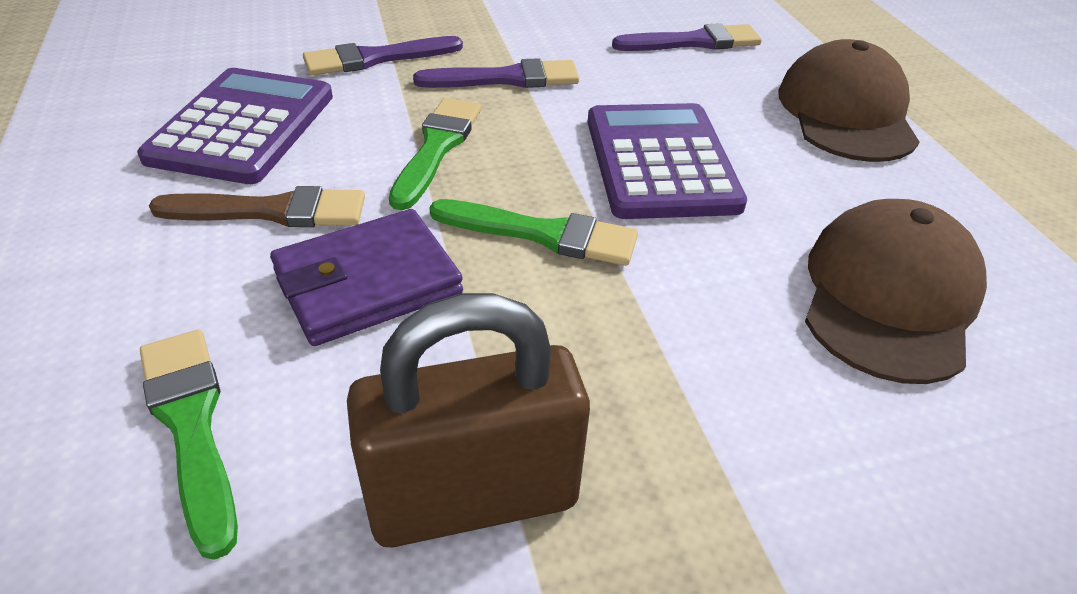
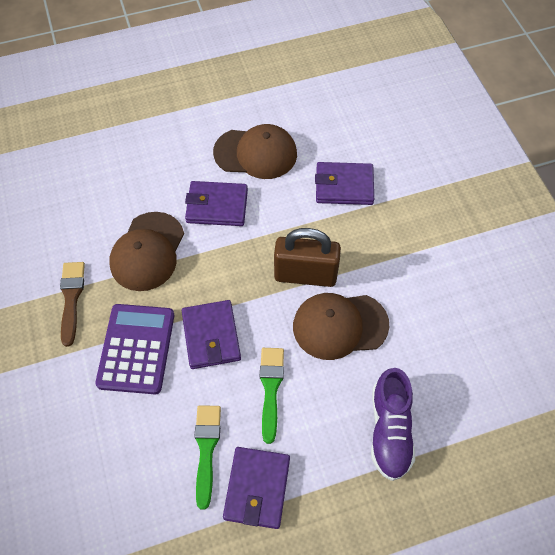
brown cap: [778,39,919,162] [805,199,987,384] = 2 -> [109,212,184,291] [213,124,297,179] [293,293,389,360] = 3
green brush: [140,329,238,560] [389,98,481,210] [429,199,638,266] = 3 -> [194,405,221,510] [260,348,284,444] = 2
purple brush: [303,36,463,76] [413,58,579,88] [612,23,762,51] = 3 -> none = 0
purple calculator: [137,68,333,184] [587,103,747,219] = 2 -> [95,304,174,394] = 1
purple shoe: none = 0 -> [371,368,415,481] = 1
purple wallet: [270,209,463,346] = 1 -> [182,300,241,369] [185,181,248,226] [223,447,290,529] [315,162,374,205] = 4

